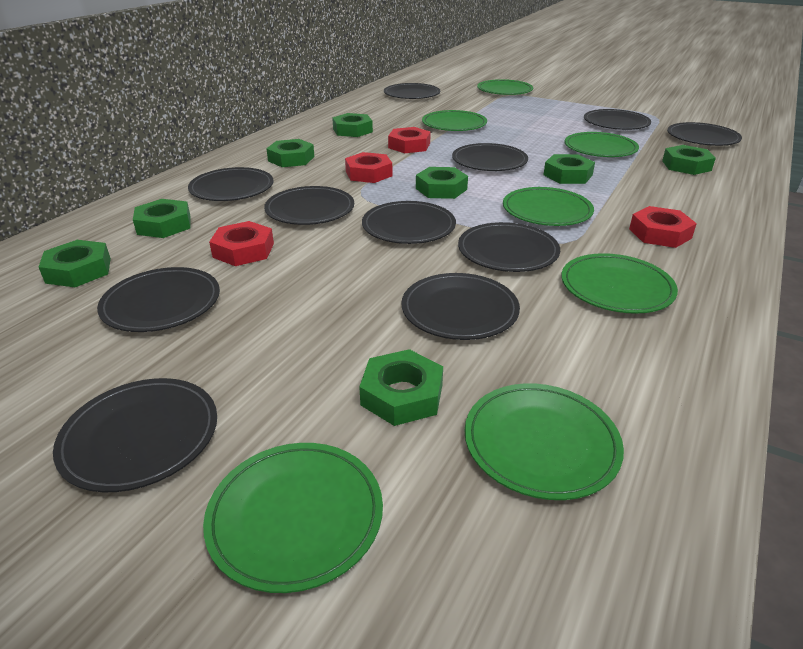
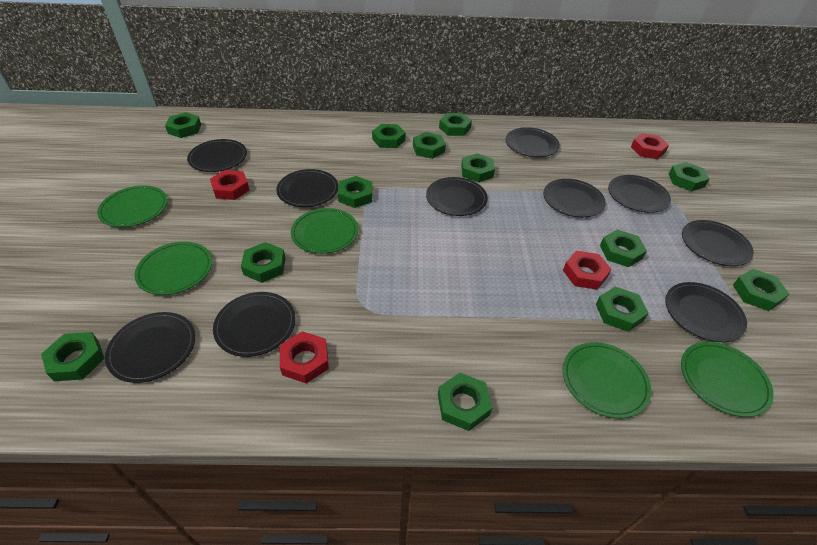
black plate: [53,378,217,492] [97,267,220,332] [188,167,273,201] [264,186,354,225] [362,201,456,244] [384,83,440,99] [401,273,520,340] [452,143,528,171] [458,222,560,272] [584,109,651,130] [667,122,742,146] = 11 -> [105,312,195,383] [187,139,247,172] [213,292,296,357] [276,169,338,207] [426,177,488,216] [506,127,560,157] [543,179,606,217] [608,175,671,213] [665,282,747,342] [682,220,754,266] = 10
green nut: [39,240,111,287] [133,199,191,238] [266,139,314,167] [332,113,373,137] [359,349,443,426] [416,167,468,199] [543,154,595,184] [662,145,716,175] = 8 -> [41,332,105,381] [165,112,201,138] [241,242,286,283] [338,176,372,208] [372,124,406,148] [413,132,446,159] [438,373,492,431] [439,113,472,136] [461,153,495,183] [596,287,649,332] [600,230,647,267] [669,162,709,191] [733,269,789,311] = 13
green plate: [203,443,383,593] [422,110,487,131] [465,383,624,500] [477,79,533,95] [503,187,594,226] [561,253,678,314] [564,132,639,157] = 7 -> [97,185,168,227] [134,242,212,295] [291,208,358,254] [563,342,651,418] [681,342,774,417] = 5

